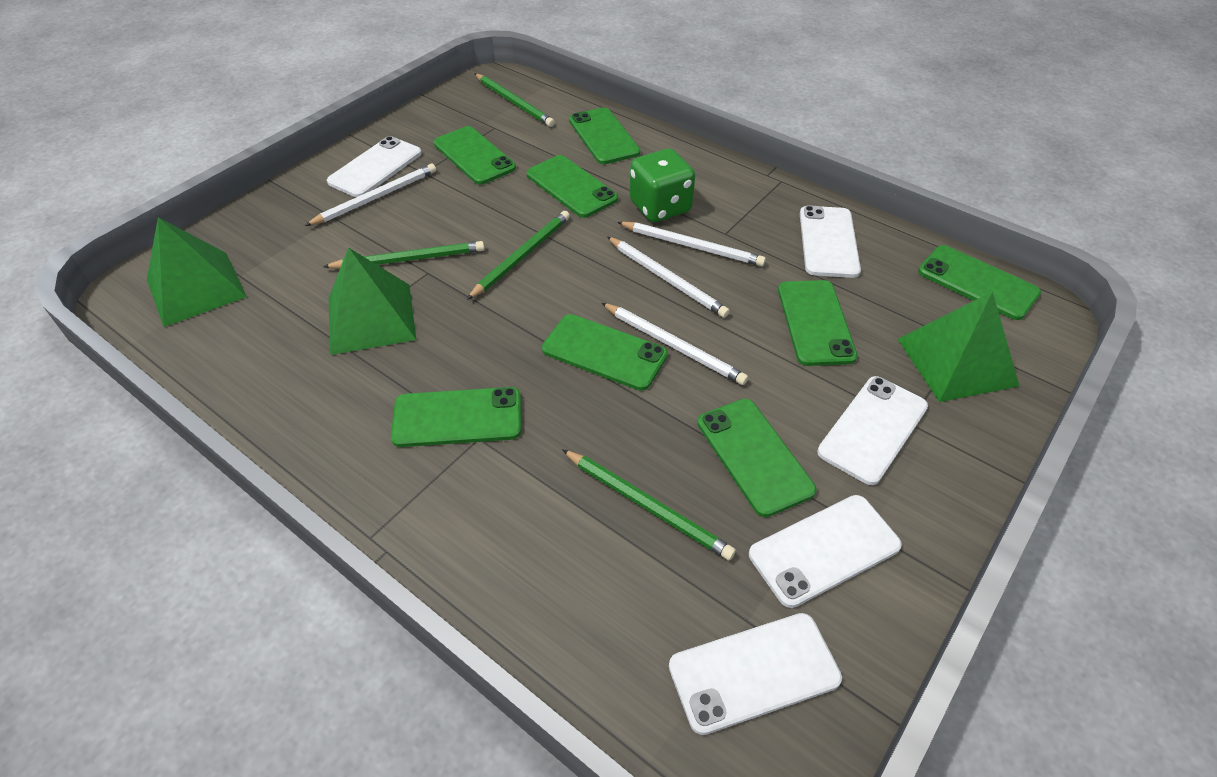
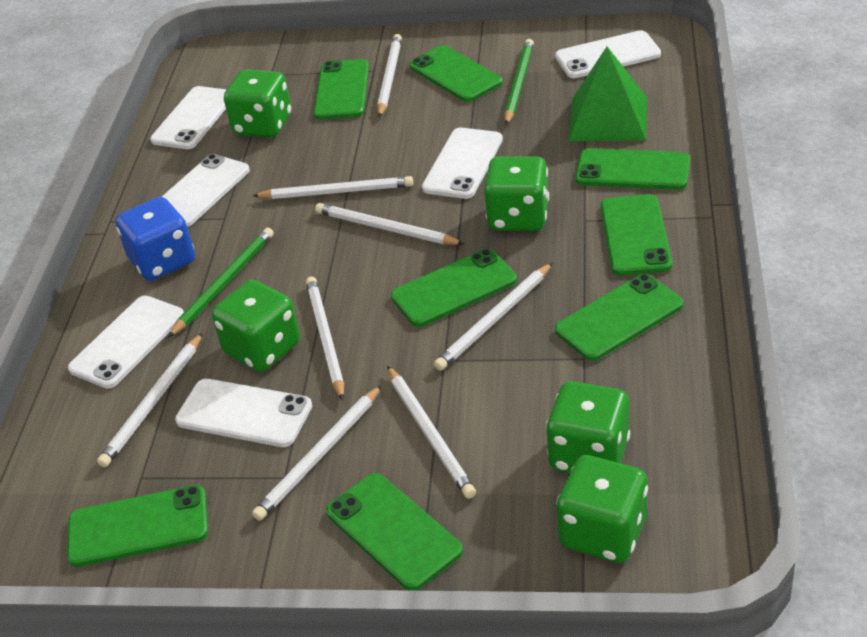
blue dice: none = 0 -> [116,197,195,281] = 1
green dice: [630,148,695,222] = 1 -> [212,280,300,372] [224,69,291,138] [484,156,549,231] [546,381,630,473] [556,455,648,563] = 5
green pencil: [323,241,485,269] [467,211,570,300] [475,74,555,127] [562,449,736,560] = 4 -> [168,228,274,338] [504,39,534,125] = 2
green pyramid: [147,217,247,327] [329,247,416,355] [898,291,1019,402] = 3 -> [568,47,647,141] = 1
white pencil: [305,164,436,226] [602,303,748,385] [607,237,730,318] [617,222,766,266] = 4 -> [97,333,203,467] [252,385,382,521] [253,176,413,199] [306,276,344,401] [315,203,464,245] [377,34,402,118] [387,366,476,499] [434,262,553,371] = 8
white phone: [327,136,422,197] [669,613,842,735] [749,495,902,608] [800,205,861,278] [817,376,928,485] = 5 -> [68,296,184,389] [150,86,227,149] [162,154,250,227] [175,379,312,447] [422,128,503,199] [555,30,661,78] = 6

